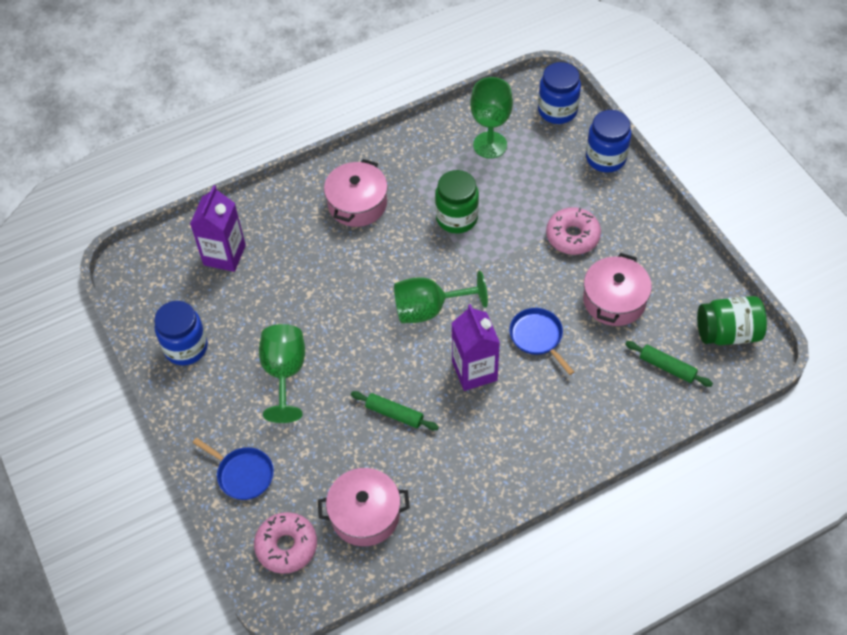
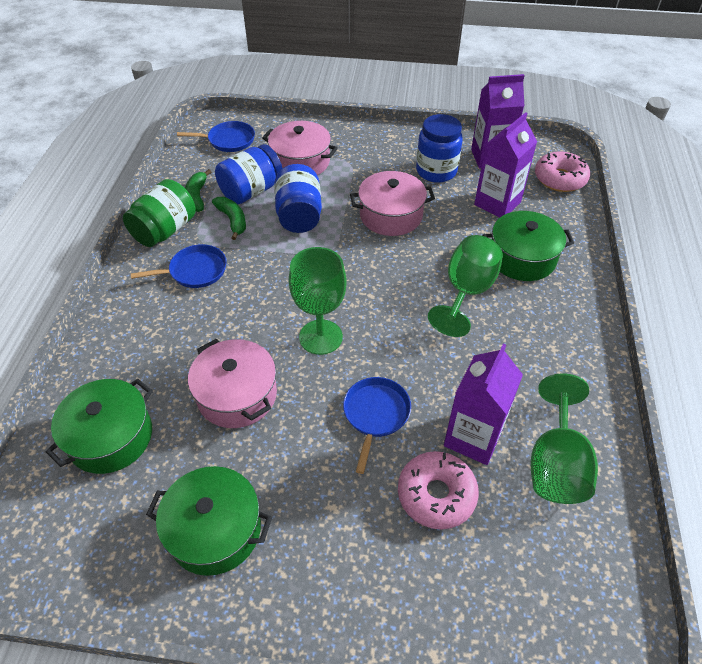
blue pan: [193,438,274,500] [509,308,574,375] = 2 -> [131,244,227,288] [177,121,255,152] [343,377,411,474] = 3
green banana: none = 0 -> [185,169,211,212] [212,197,246,240] = 2
green jar: [435,170,479,234] [697,296,767,345] = 2 -> [123,179,196,247] = 1
green pot: none = 0 -> [46,378,153,474] [146,466,272,576] [482,211,574,281] = 3
green rolling pin: [351,391,439,430] [625,341,713,387] = 2 -> none = 0
purple carton: [190,185,246,272] [452,304,500,391] = 2 -> [444,344,523,465] [471,74,525,168] [474,112,537,218] = 3

